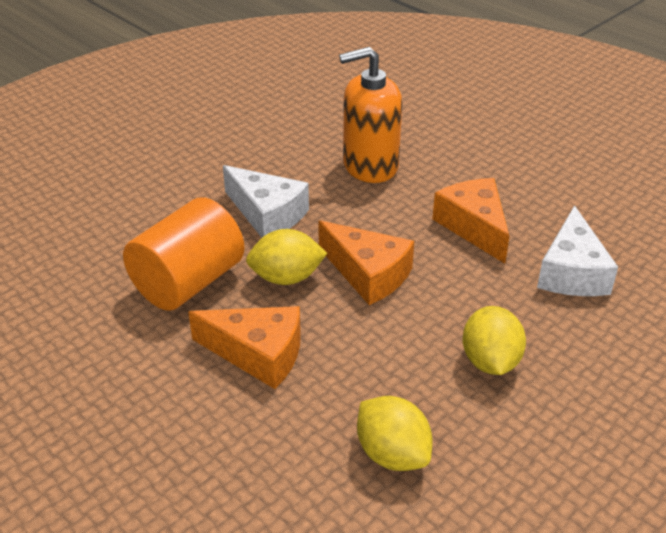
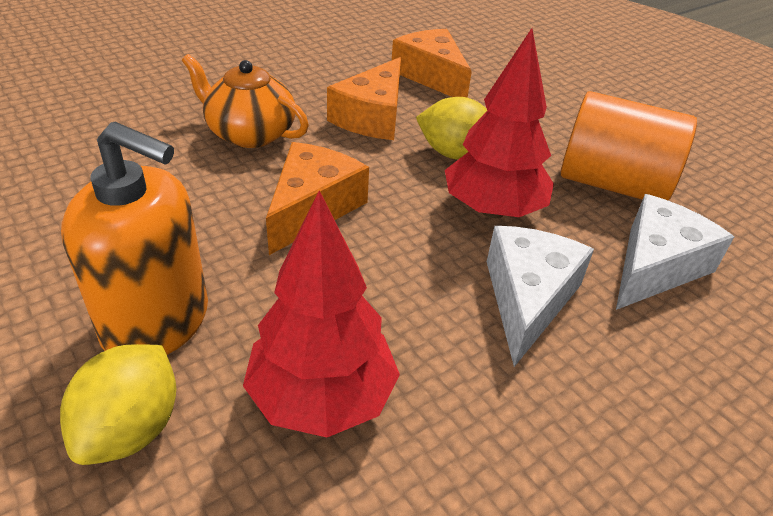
orange teapot: none = 0 -> [182,54,309,148] = 1
red tree: none = 0 -> [243,190,400,437] [445,28,554,218] = 2
yellow lemon: [246,229,327,285] [357,396,432,471] [462,306,526,375] = 3 -> [60,344,176,465] [416,97,487,160] = 2

